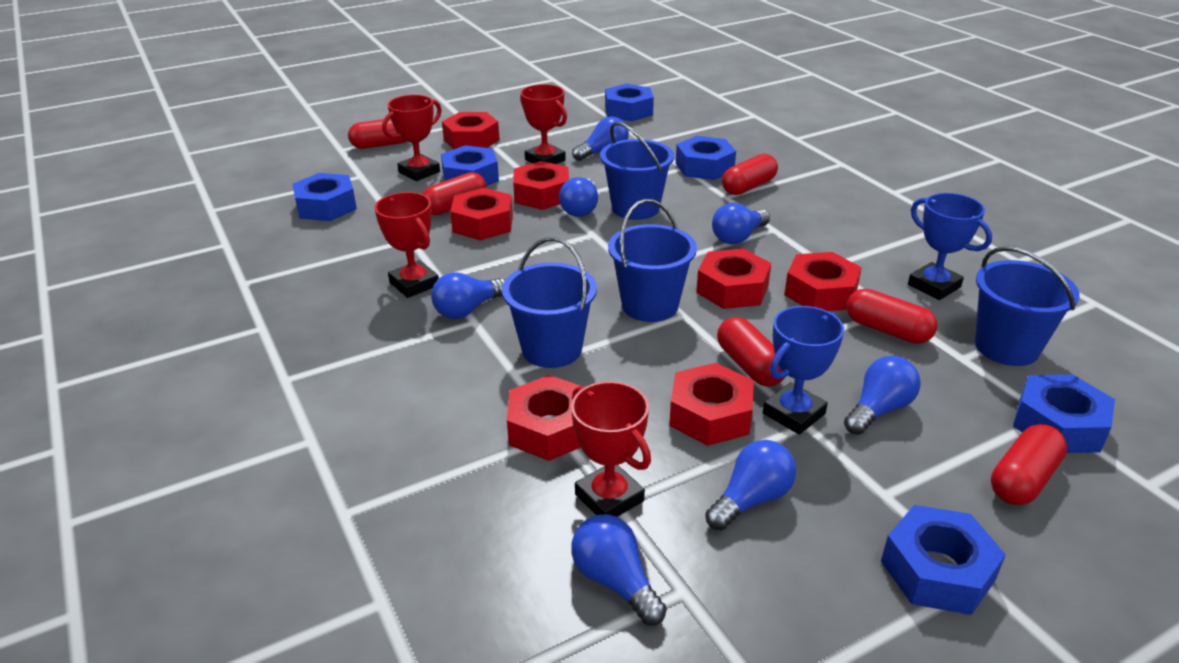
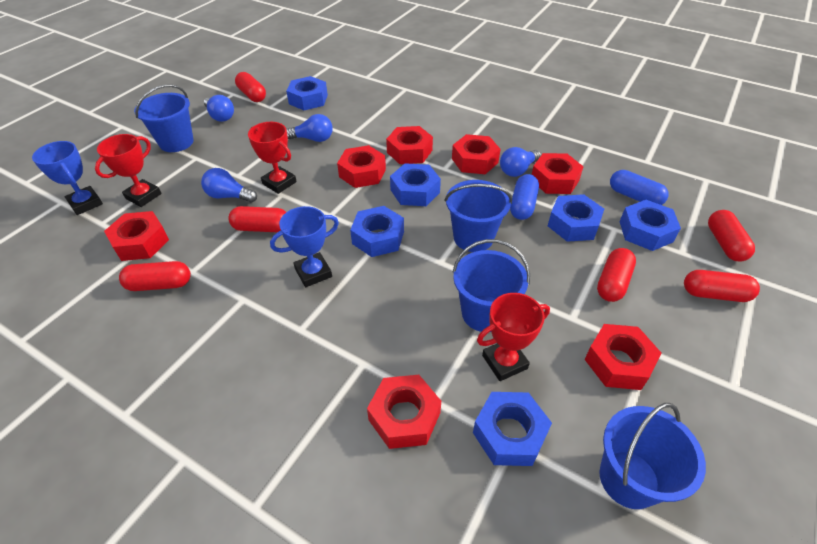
blue capsule: none = 0 -> [510,174,539,220] [610,170,669,205] = 2
blue light bulb: [431,272,505,319] [559,177,598,217] [571,514,667,625] [572,117,629,161] [705,440,796,531] [712,203,770,244] [844,356,921,435] = 7 -> [201,168,257,203] [204,95,234,122] [286,114,333,142] [500,147,541,177] = 4
red trophy: [375,192,439,298] [382,95,442,181] [520,84,567,164] [571,381,651,517] = 4 -> [95,134,161,207] [248,122,297,194] [477,293,550,381] = 3

